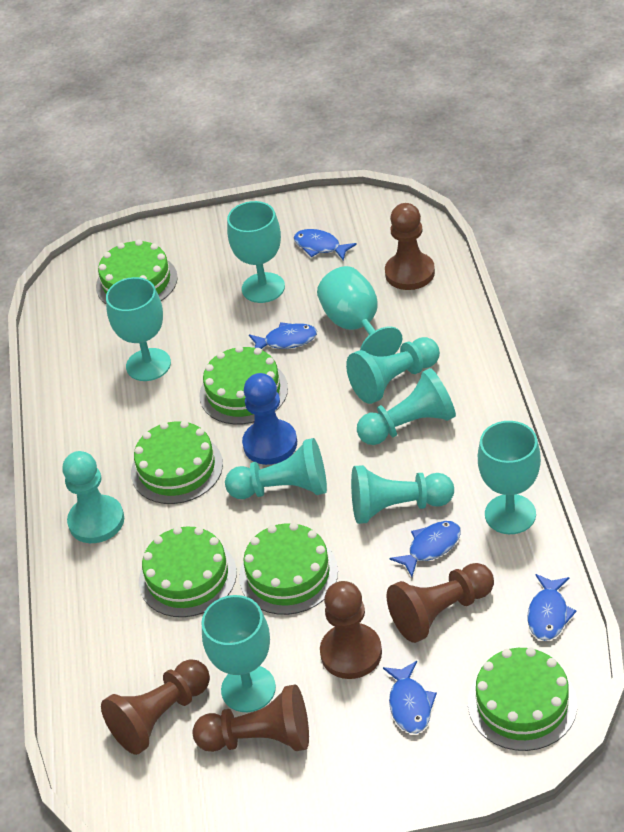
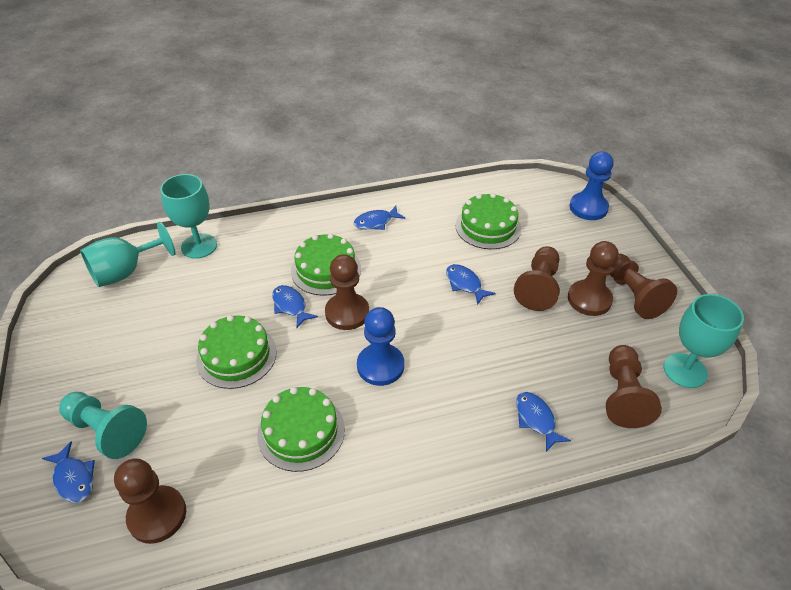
blue pawn: [242,373,297,465] = 1 -> [357,307,404,386] [570,151,614,220] = 2
brown pawn: [101,659,210,755] [193,684,309,752] [320,581,382,679] [385,203,435,290] [387,563,494,643] = 5 -> [114,458,186,544] [325,254,369,330] [514,246,560,311] [568,241,619,316] [606,345,662,428] [610,254,677,319] = 6
green cake: [96,239,178,304] [131,421,223,504] [139,526,237,617] [199,346,288,424] [239,522,338,615] [468,647,577,751] = 6 -> [196,315,277,389] [257,387,345,472] [291,233,361,296] [455,193,521,249] = 4
turquoise goblet: [106,277,171,381] [202,595,276,712] [227,201,285,303] [317,266,402,357] [478,421,541,534] = 5 -> [80,222,175,287] [160,174,217,259] [664,294,744,388] = 3
turquoise pawn: [62,451,124,543] [225,438,327,499] [346,337,440,404] [351,465,454,524] [357,368,456,445] = 5 -> [59,392,147,459] = 1

